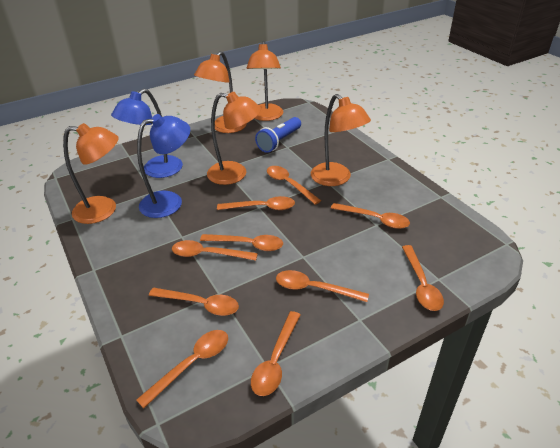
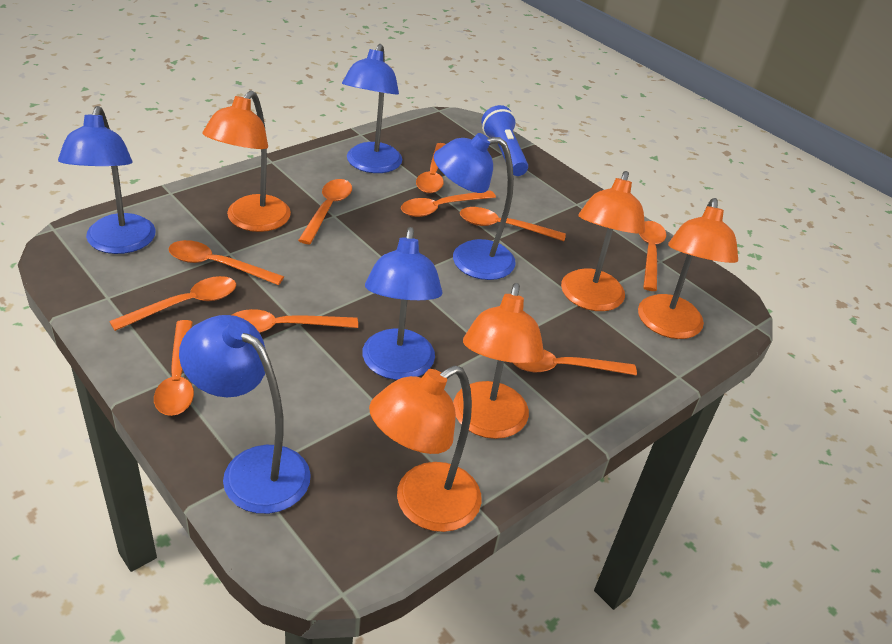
blue lamp: [111,88,183,178] [137,114,190,218] = 2 -> [58,106,156,254] [179,315,311,514] [342,44,402,173] [362,227,442,380] [434,133,516,280] = 5

